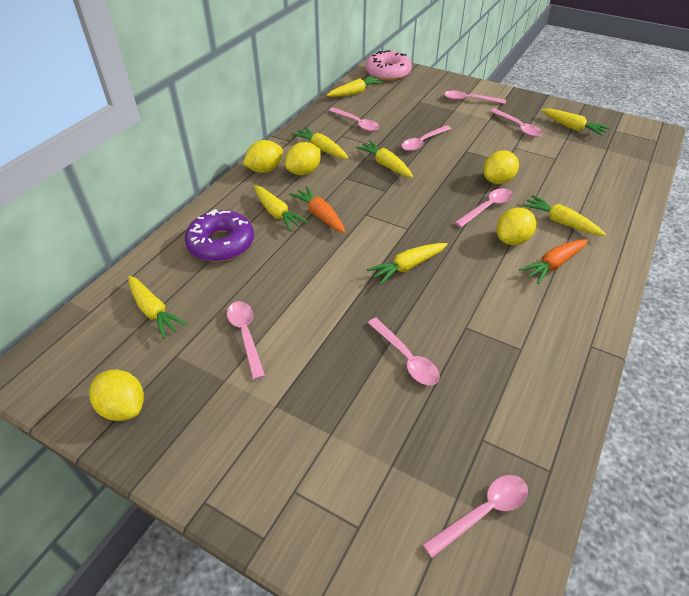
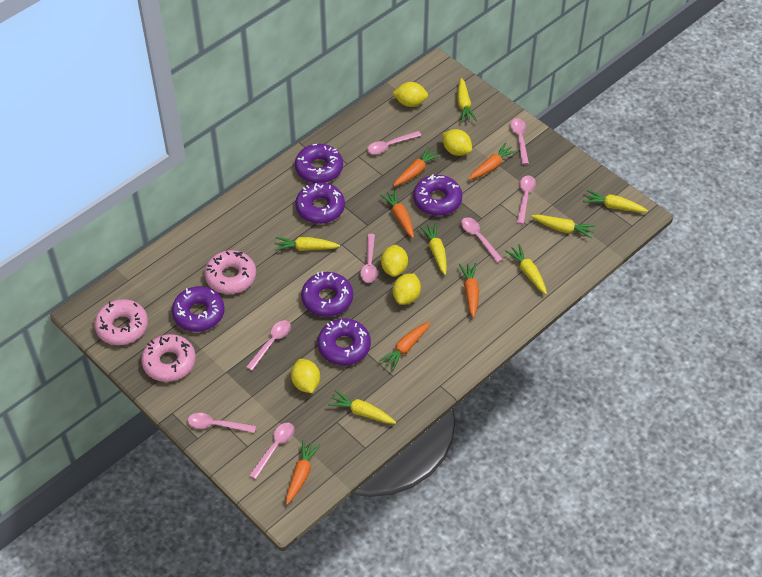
orange carrot: [289,186,346,233] [519,239,588,284] = 2 -> [286,440,321,505] [379,322,430,371] [380,189,414,238] [393,147,441,187] [459,263,479,318] [469,142,518,180] = 6
pink donut: [366,50,412,81] = 1 -> [94,299,148,345] [141,334,196,382] [205,250,256,294] = 3
purple donut: [185,209,254,262] = 1 -> [172,286,225,332] [295,144,343,183] [295,183,345,224] [301,272,353,317] [318,318,371,365] [413,175,462,216] = 6
yellow carrot: [128,276,187,339] [254,185,308,231] [291,127,348,159] [327,76,384,97] [356,140,413,178] [367,243,448,285] [522,195,606,236] [542,109,610,136] = 8 -> [275,237,340,251] [328,390,396,424] [420,223,447,275] [457,78,477,122] [505,244,547,295] [531,215,596,239] [584,190,648,213] = 7

